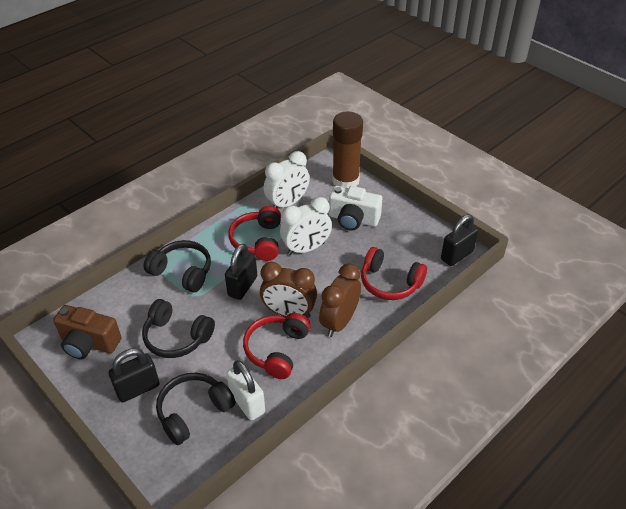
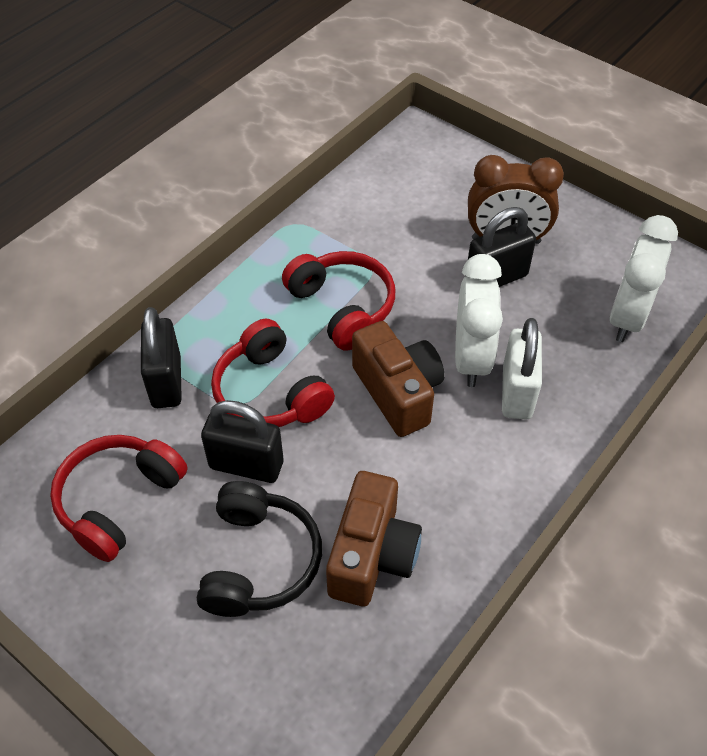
black headphones: [142,299,215,358] [144,240,211,293] [156,373,236,445] = 3 -> [197,481,322,617] = 1
brown camera: [53,305,121,359] = 1 -> [326,471,422,606] [352,321,445,437] = 2
brown clock: [260,262,317,318] [319,263,361,337] = 2 -> [468,155,564,244] = 1
brown glue stick: [332,112,363,188] = 1 -> none = 0
white camera: [329,186,382,231] = 1 -> none = 0

